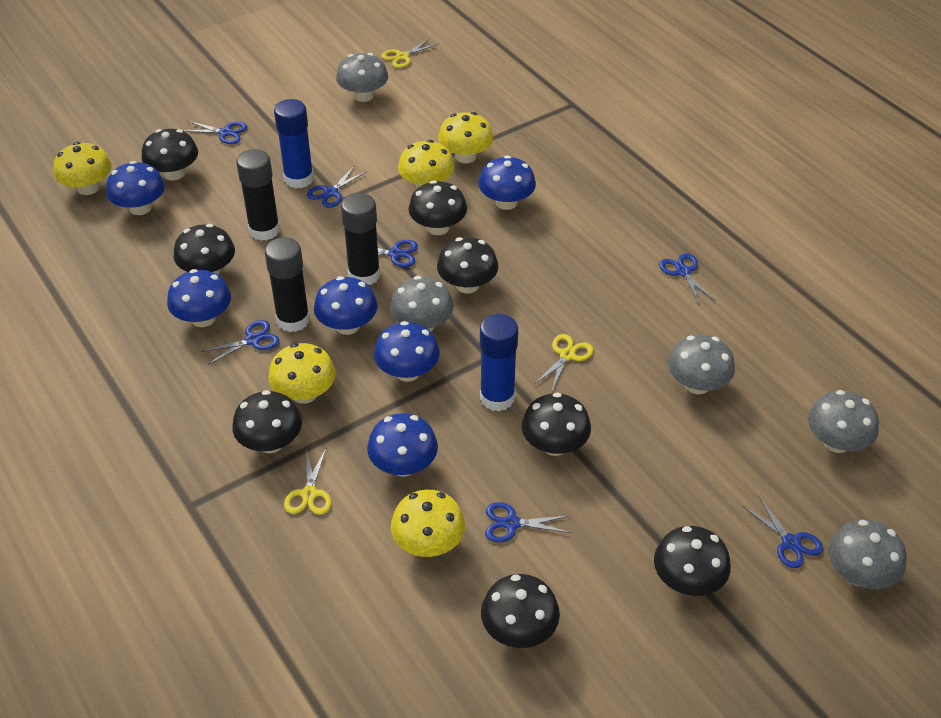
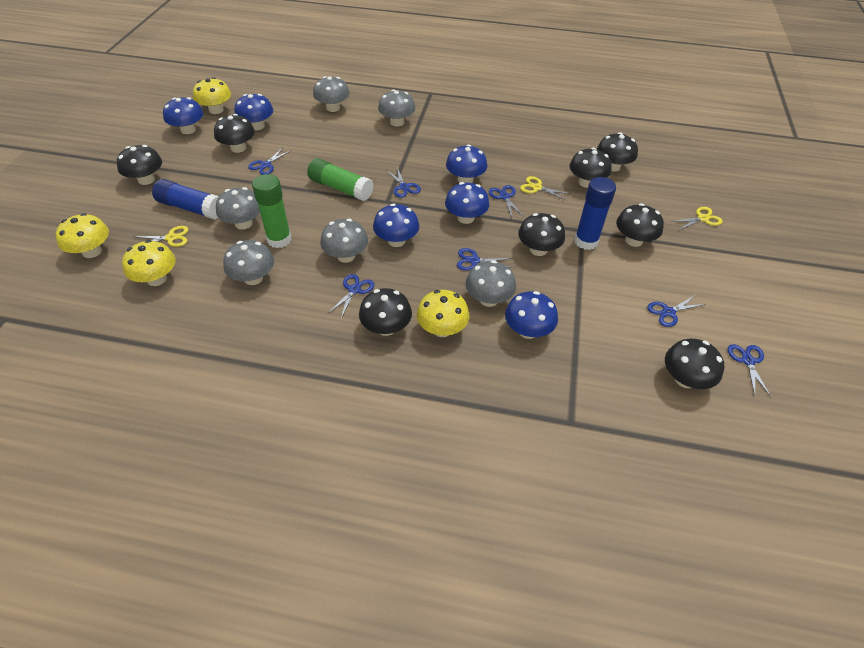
black glue stick: [236,149,280,241] [265,237,310,332] [341,193,380,285] = 3 -> none = 0
green glue stick: none = 0 -> [252,174,292,248] [307,158,373,201] = 2
grey mushroom: [336,53,388,102] [390,276,454,331] [668,334,735,394] [808,390,879,453] [828,519,907,589] = 5 -> [216,187,260,230] [223,240,274,285] [313,76,350,112] [320,219,368,263] [378,90,415,127] [465,260,516,307] = 6
yellow mushroom: [53,142,112,195] [268,343,336,404] [391,490,465,557] [398,140,455,189] [438,112,493,163] = 5 -> [56,213,109,258] [122,240,176,286] [193,77,231,114] [417,290,470,337] = 4

